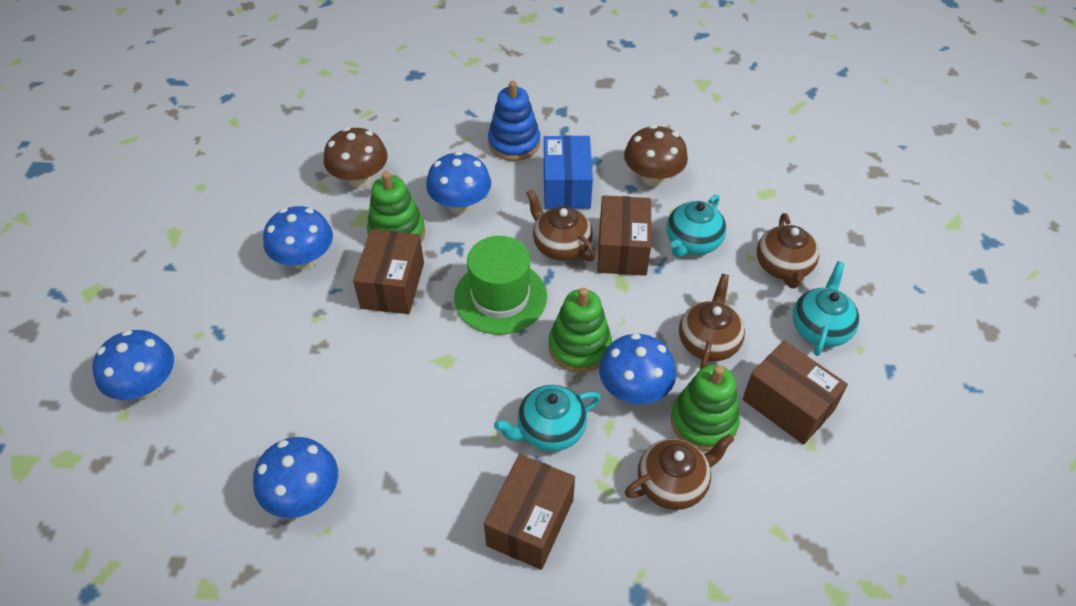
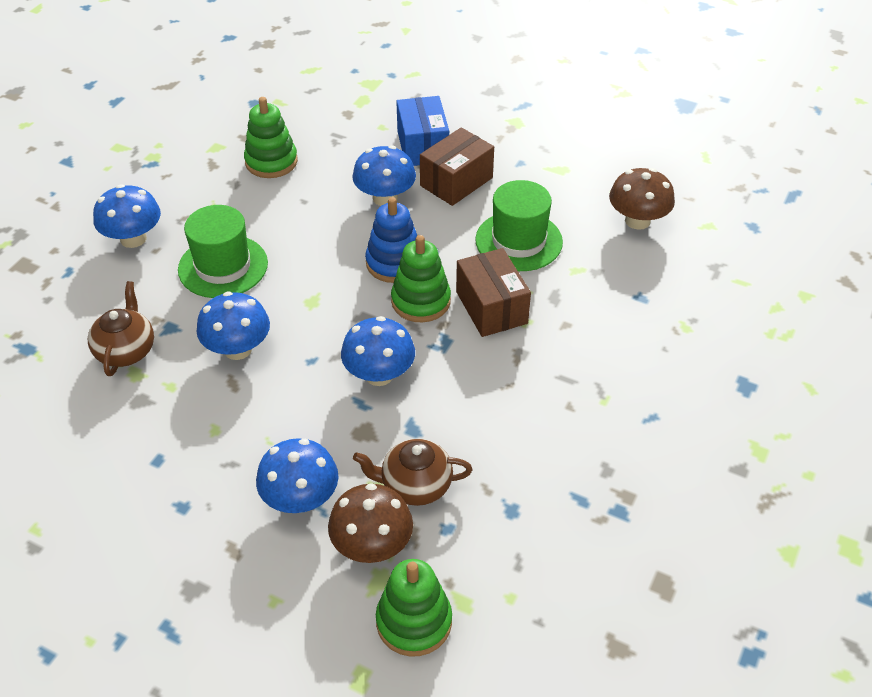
brown box: [353,229,424,314] [484,454,575,570] [597,195,651,276] [742,341,848,445] = 4 -> [420,127,494,206] [456,248,531,337] = 2
brown teapot: [526,189,596,261] [625,434,734,510] [679,274,745,369] [757,213,819,288] = 4 -> [88,281,154,376] [353,439,472,506] = 2
green hat: [454,236,547,335] = 1 -> [178,205,268,298] [475,180,563,271] = 2
turquoise teapot: [494,385,601,452] [666,195,727,257] [793,261,859,356] = 3 -> none = 0

